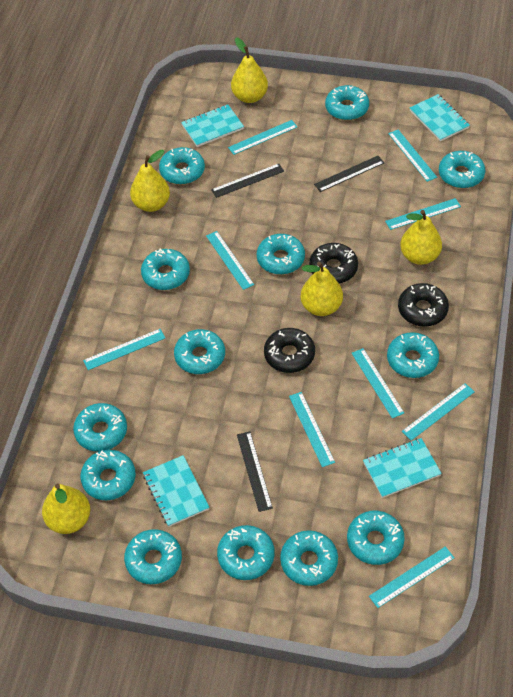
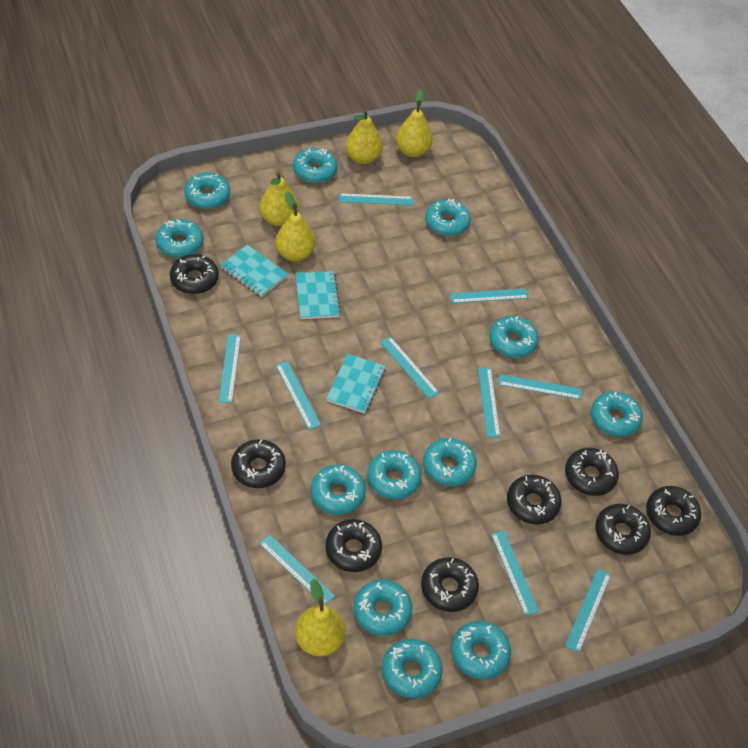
black donut: [264,328,315,373] [309,243,358,284] [398,283,449,327] = 3 -> [170,254,219,294] [231,439,286,488] [325,519,382,572] [421,557,479,612] [507,475,562,524] [565,448,619,496] [595,504,651,555] [646,486,701,536] = 8
black ruler: [211,163,284,198] [237,432,273,512] [314,156,384,192] = 3 -> none = 0
turquoise donut: [73,403,127,452] [80,450,136,500] [124,529,182,584] [141,249,190,290] [159,147,205,185] [174,329,225,374] [217,525,275,580] [257,234,305,275] [280,530,338,586] [325,85,369,120] [347,511,405,565] [387,332,439,378] [439,151,485,188] = 13 -> [156,219,203,257] [184,173,230,209] [293,148,338,183] [311,465,366,515] [354,580,412,636] [367,450,421,499] [382,639,443,698] [423,438,477,486] [425,198,471,236] [451,621,511,679] [489,316,539,358] [591,392,643,437] = 12
turquoise notebook: [143,455,210,527] [181,105,244,147] [363,438,442,498] [410,94,470,142] = 4 -> [220,245,288,297] [295,271,341,319] [326,354,386,414] = 3
turquoise ruler: [83,329,165,370] [206,231,254,290] [228,120,297,155] [289,392,335,467] [352,348,404,419] [369,547,455,608] [385,198,461,230] [388,130,437,182] [402,383,475,441] = 9 -> [218,334,241,403] [259,535,335,605] [276,361,321,430] [339,193,413,205] [380,336,439,398] [450,289,529,303] [478,368,500,437] [491,530,539,616] [498,374,582,399] [565,568,611,653] = 10

